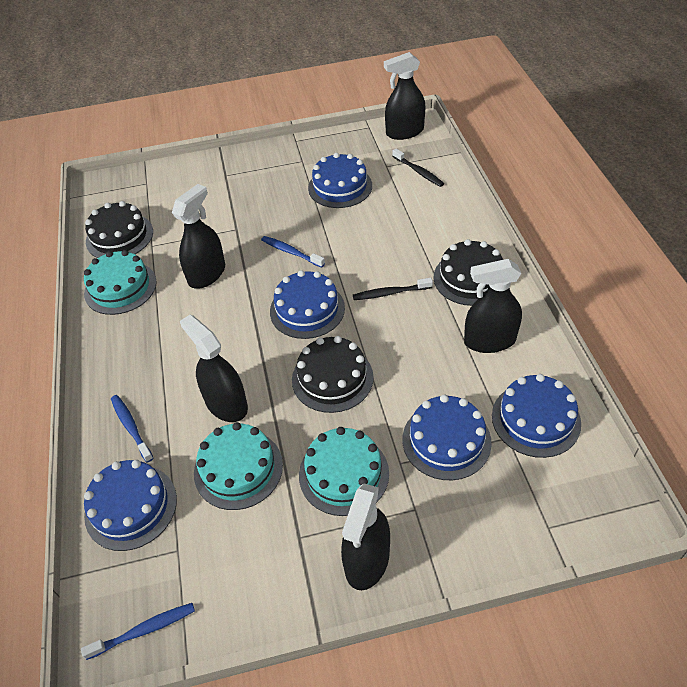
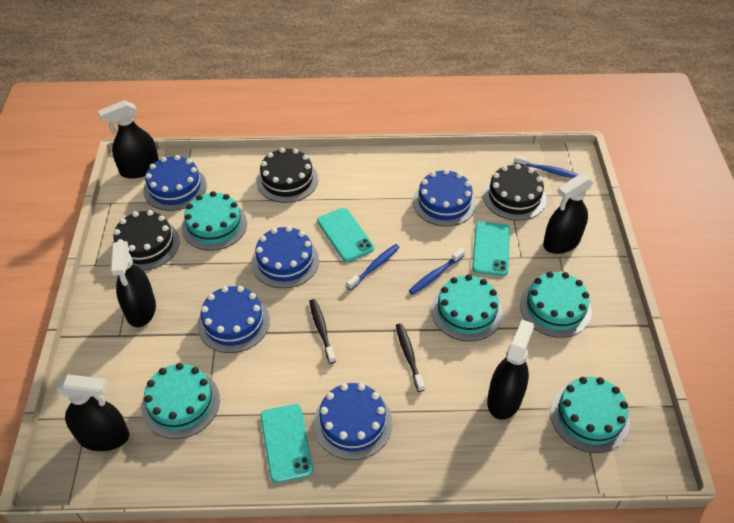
turquoise cake: [84,250,157,315] [194,422,283,510] [299,427,389,516] = 3 -> [141,363,220,439] [182,191,247,251] [431,274,503,341] [520,271,592,338] [550,377,630,453] = 5
turquoise phone: none = 0 -> [261,404,313,483] [317,208,374,262] [472,222,510,276] = 3

